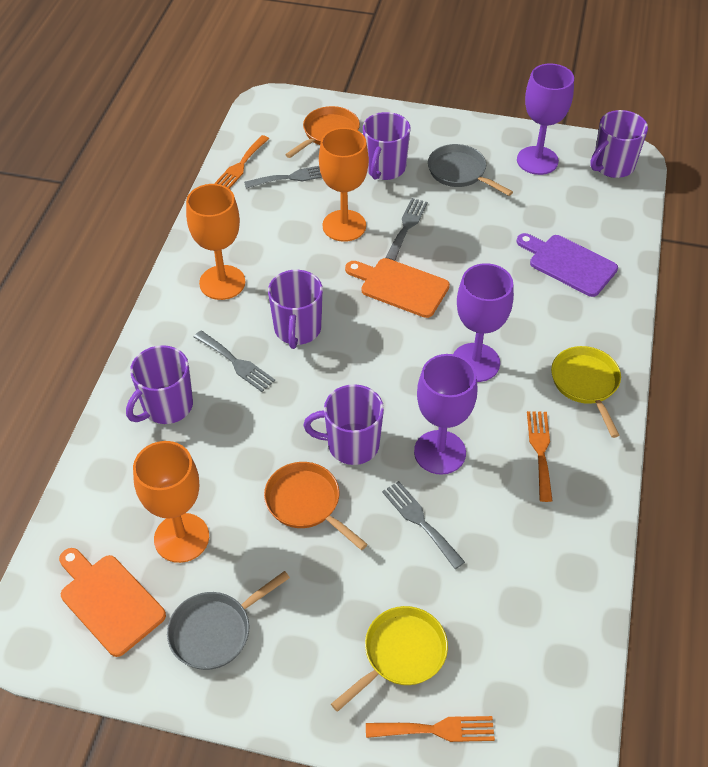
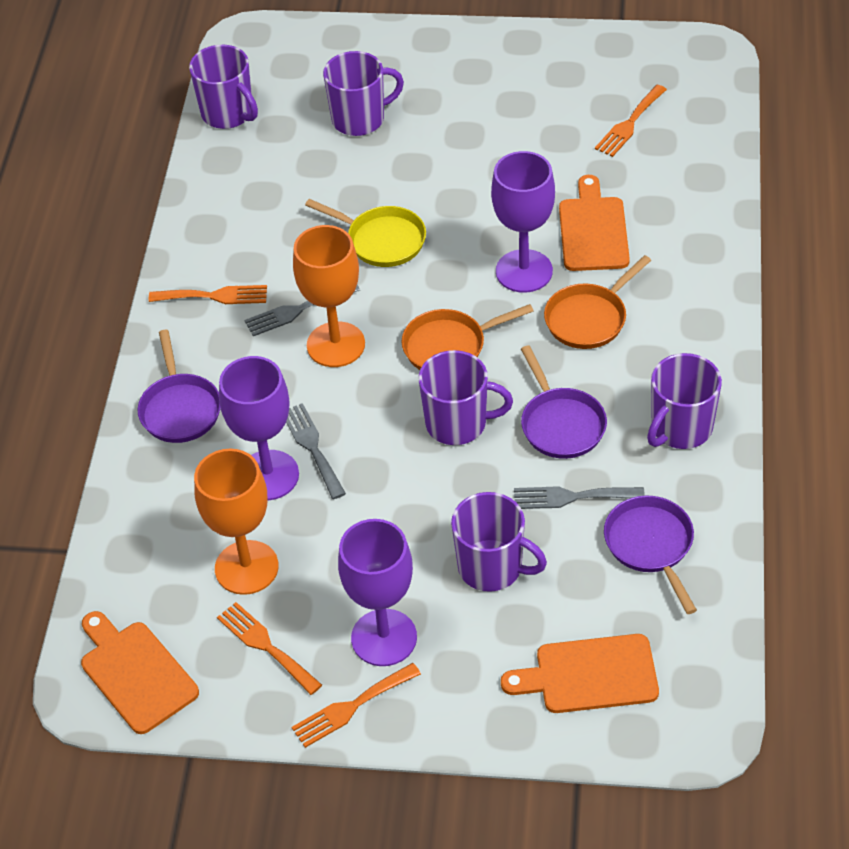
grey fork: [194,331,275,392] [244,166,322,189] [382,481,465,569] [385,198,428,261] = 4 -> [244,285,360,336] [286,403,346,499] [514,486,645,509] = 3
grey pan: [167,571,290,670] [428,144,513,196] = 2 -> none = 0
orange cutting board: [59,548,166,657] [345,258,450,318] = 2 -> [81,611,199,734] [501,634,659,713] [559,175,630,271] = 3
orange fork: [214,135,269,189] [366,716,495,742] [527,411,553,502] = 3 -> [149,285,267,304] [217,602,322,695] [292,663,421,748] [595,85,667,157] = 4
orange goblet: [133,441,209,563] [186,184,245,300] [319,128,369,242] = 3 -> [194,449,279,595] [293,225,365,367] = 2
purple cutting board: [517,233,618,297] = 1 -> none = 0
purple pan: none = 0 -> [137,330,221,443] [521,345,607,459] [604,495,697,614] = 3
yellow pan: [331,606,448,712] [551,346,621,438] = 2 -> [305,199,426,267] = 1

